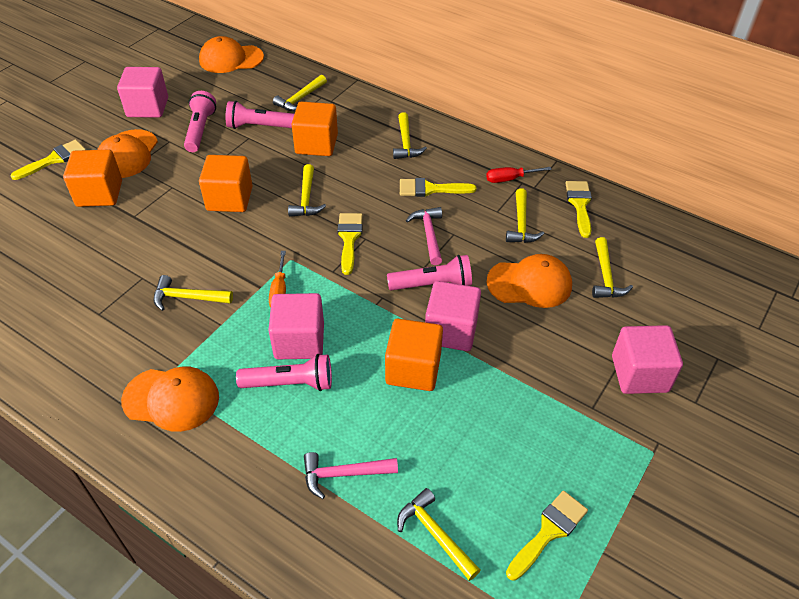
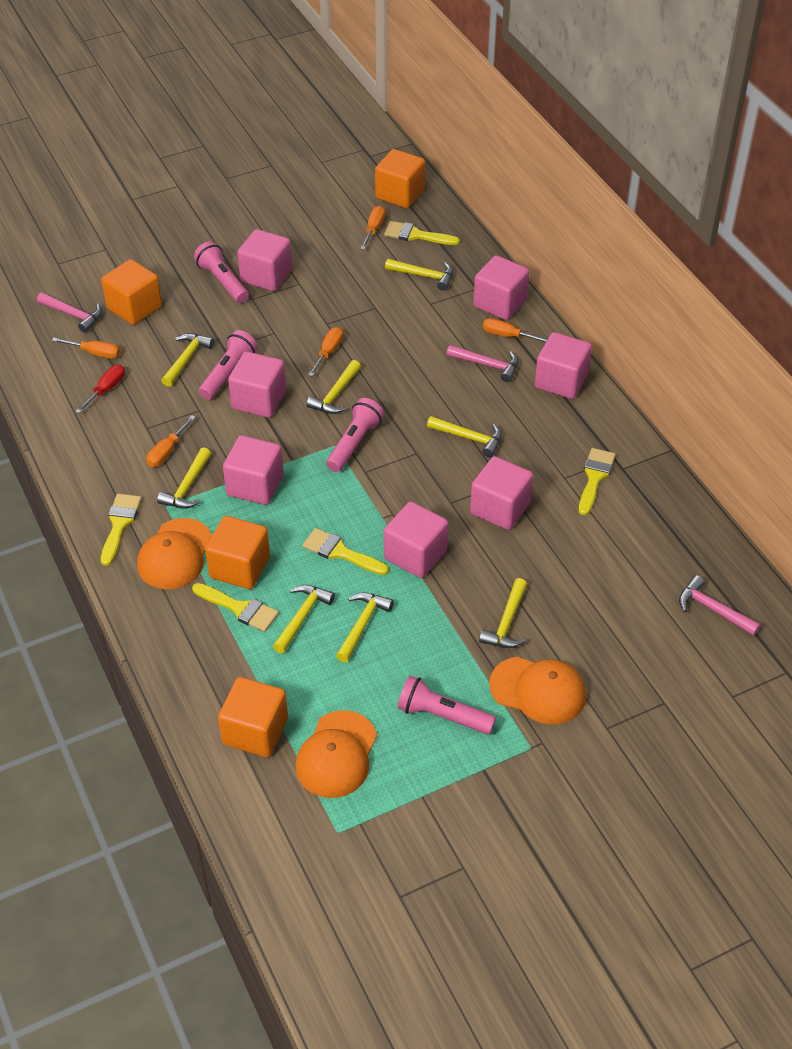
orange cap: [97,129,158,178] [121,366,219,432] [199,36,264,73] [487,254,572,308] = 4 -> [137,518,212,589] [296,710,377,798] [489,657,586,725] = 3
orange screwdriver: [269,251,286,307] = 1 -> [52,338,120,359] [146,415,196,467] [308,327,343,376] [360,206,385,250] [483,318,548,342] = 5
pink cube: [117,67,168,118] [268,293,324,359] [425,281,481,351] [612,325,683,394] = 4 -> [223,435,284,505] [228,351,286,418] [237,229,292,291] [384,501,448,578] [470,456,533,530] [473,255,530,320] [535,332,592,399] = 7
pink hammer: [304,452,398,499] [406,207,442,265] = 2 -> [37,293,102,333] [446,345,518,382] [679,575,761,636] = 3
yellow hammer: [153,275,233,311] [273,75,327,112] [288,164,326,217] [393,112,427,159] [397,488,480,581] [506,188,544,243] [592,237,633,298] = 7 -> [157,447,211,509] [162,333,214,387] [273,585,335,654] [306,360,361,414] [336,592,394,662] [385,259,453,291] [427,416,502,457] [479,578,527,648] = 8

